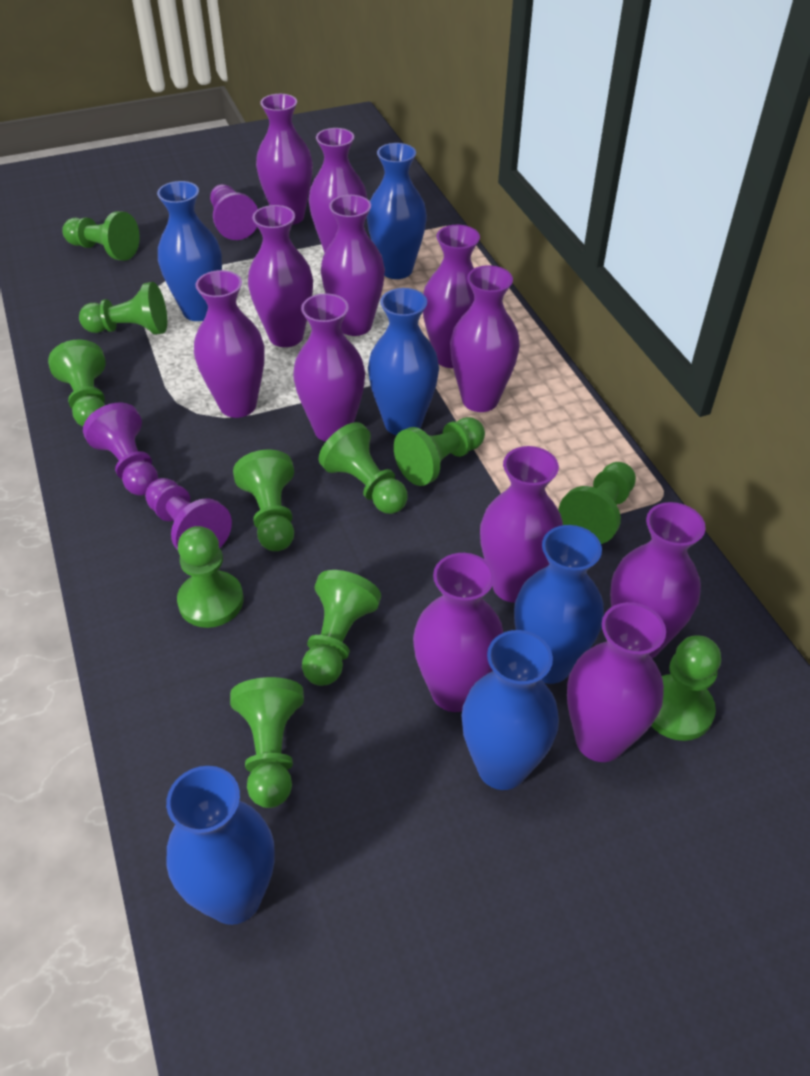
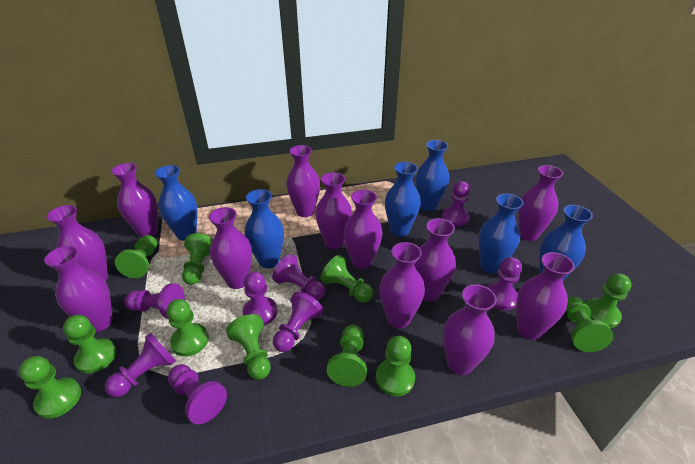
purple pawn: [83,403,158,496] [145,478,232,550] [210,184,258,240] = 3 -> [105,332,176,397] [124,284,185,318] [168,364,227,424] [243,271,278,325] [272,254,325,300] [273,292,323,352] [442,181,470,227] [487,257,522,310] = 8

